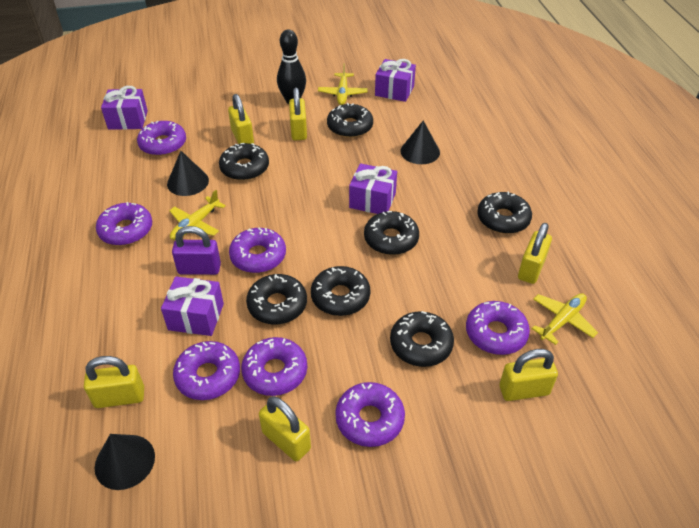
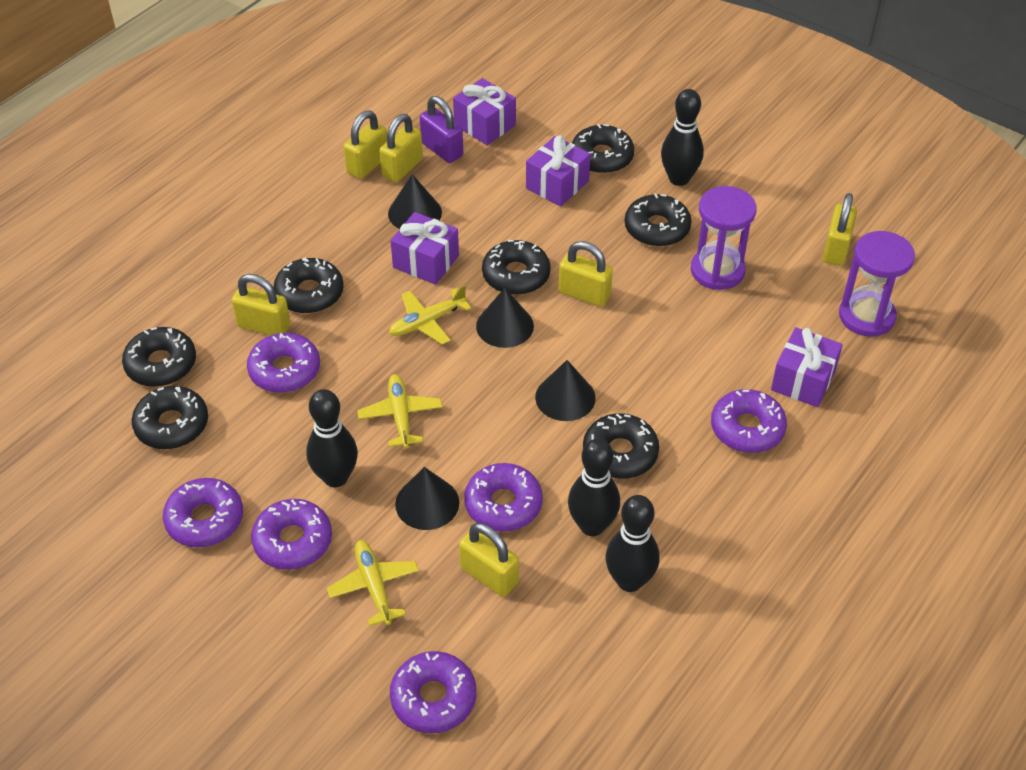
black bowling pin: [277,30,306,104] = 1 -> [306,389,358,487] [568,438,620,536] [605,495,659,592] [661,89,704,186] = 4
black cone: [95,434,155,490] [167,151,209,196] [401,121,440,164] = 3 -> [388,174,442,229] [395,467,459,530] [476,288,534,348] [535,360,596,421] = 4
purple donut: [96,202,152,246] [137,121,186,156] [173,341,240,400] [229,228,286,273] [241,337,307,396] [335,382,405,447] [466,301,530,355] = 7 -> [163,478,243,547] [247,333,320,393] [251,499,332,570] [390,651,476,733] [464,463,543,532] [711,389,787,453] = 6
purple hourglass: none = 0 -> [691,186,757,290] [839,231,915,337] = 2

